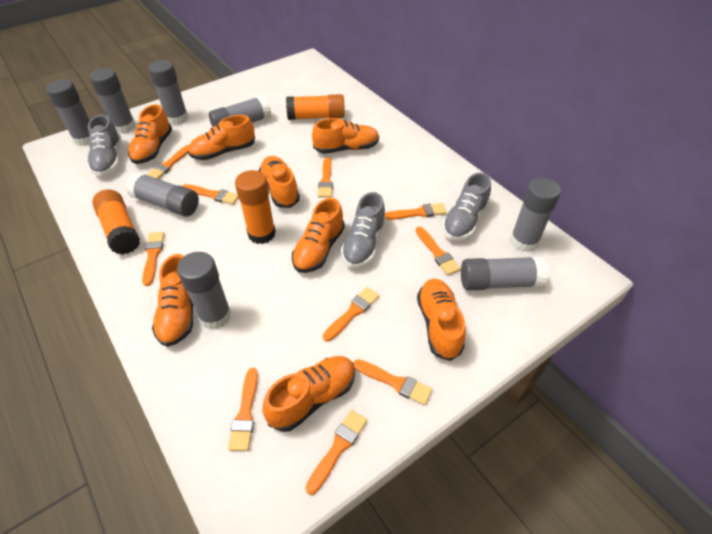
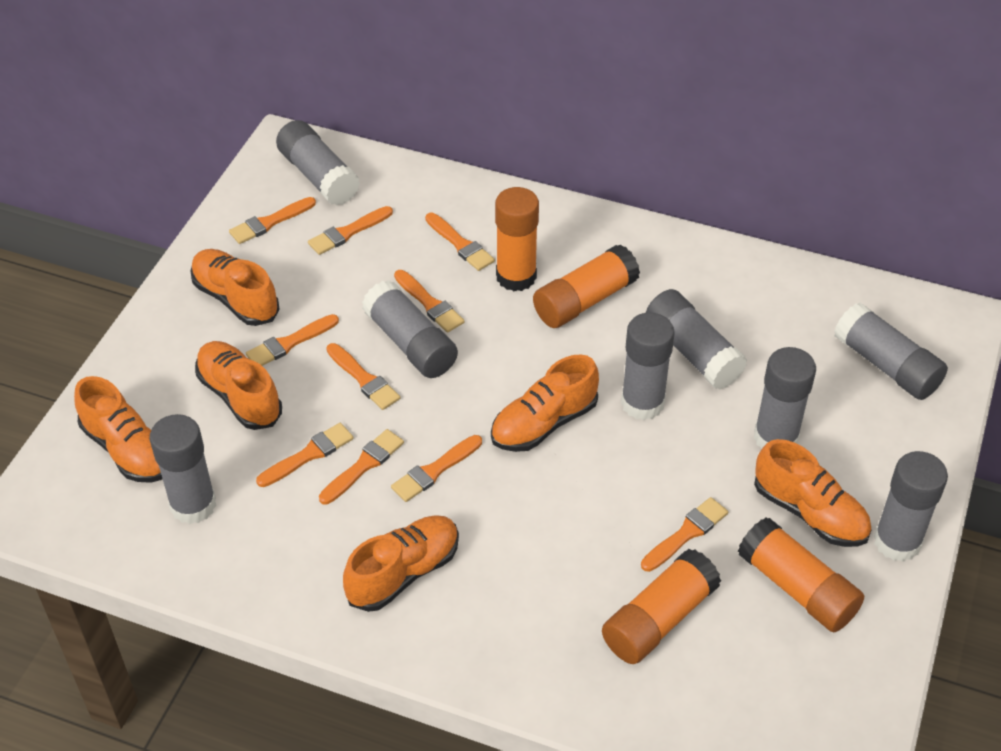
grey shoe: [87,115,121,176] [341,192,386,268] [442,172,491,240] = 3 -> none = 0
orange glue stick: [92,189,140,255] [235,170,276,244] [286,94,345,120] = 3 -> [495,187,539,291] [533,244,640,328] [602,549,721,664] [738,517,864,632] = 4
orange shoe: [128,104,172,164] [152,254,193,347] [188,115,255,160] [258,156,300,208] [262,356,355,432] [292,198,345,273] [312,118,379,154] [417,279,466,361] = 8 -> [74,376,162,483] [191,249,280,326] [195,341,282,430] [343,515,459,612] [491,354,599,452] [754,439,871,547] = 6

